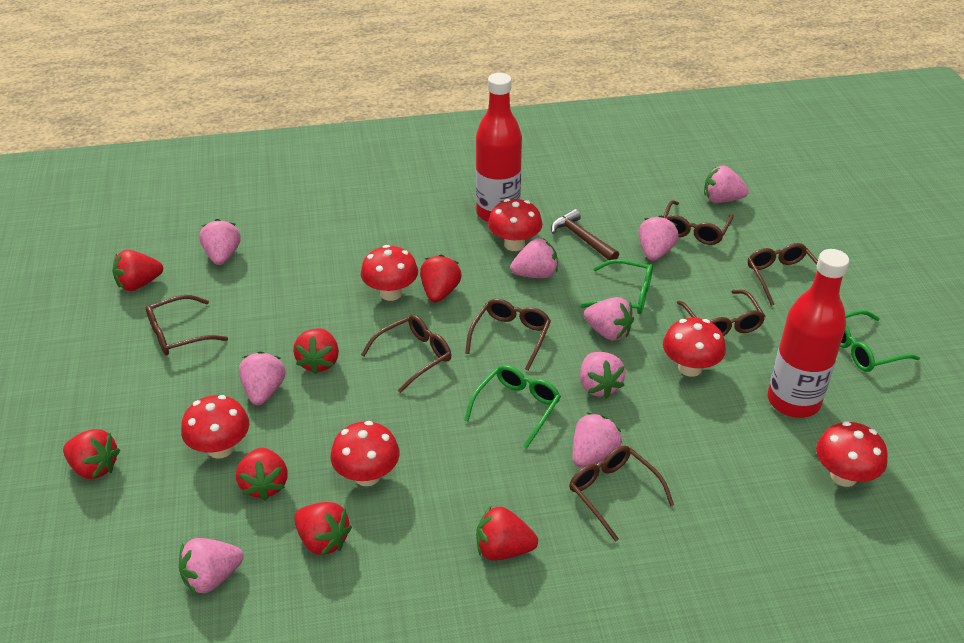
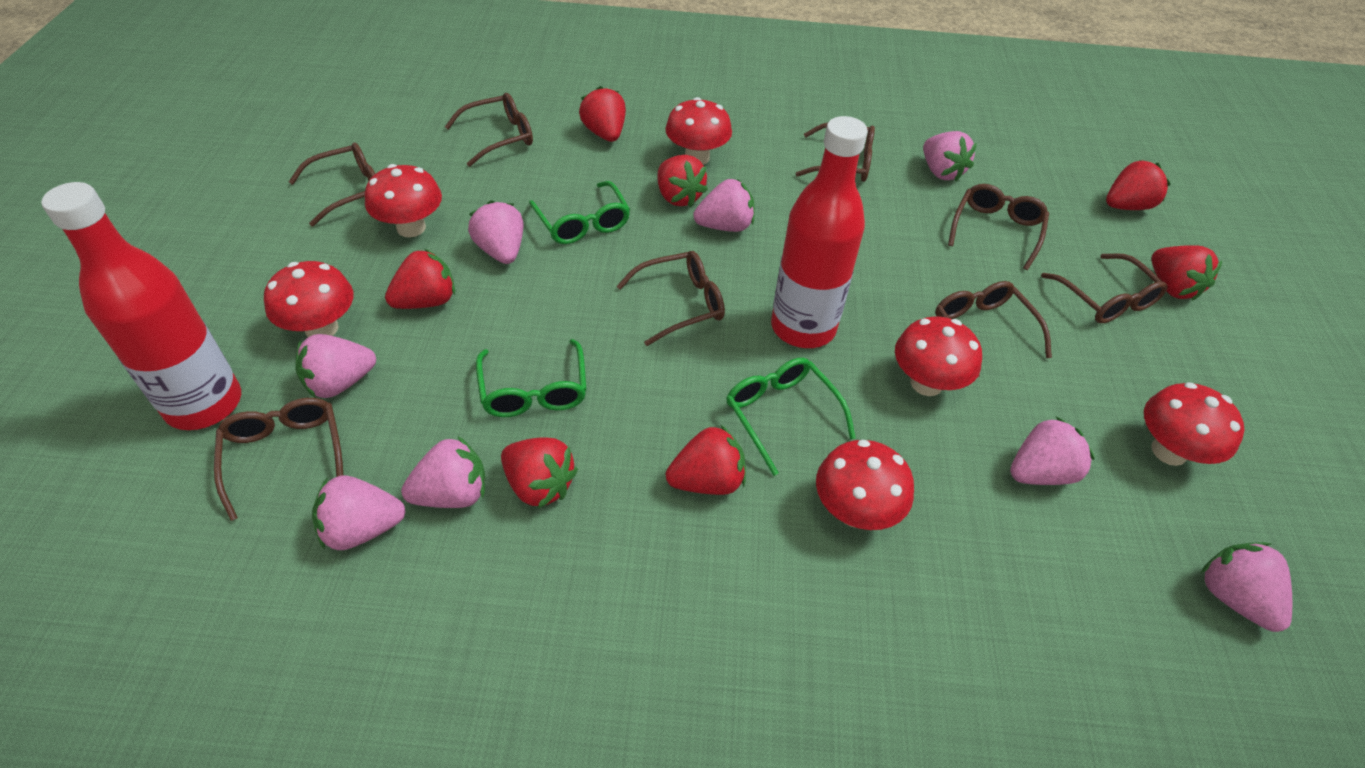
brown glasses: [146,295,228,355] [361,314,451,393] [465,299,551,371] [569,445,674,542] [663,200,734,245] [677,290,766,336] [748,243,818,306] = 7 -> [214,398,343,521] [289,142,375,227] [445,93,533,167] [616,251,725,346] [795,123,875,182] [935,281,1052,378] [948,184,1049,270] [1041,253,1168,323] = 8
brown hammer: [551,209,619,260] = 1 -> none = 0
pink strawberry: [179,538,244,594] [200,219,240,265] [239,351,285,405] [510,238,558,278] [572,412,622,468] [580,352,625,399] [584,297,634,341] [638,215,679,261] [704,166,749,203] = 9 -> [295,334,376,398] [312,476,406,550] [401,436,485,508] [468,201,524,264] [693,179,755,232] [923,131,977,181] [1010,417,1095,485] [1201,542,1292,632] = 8

